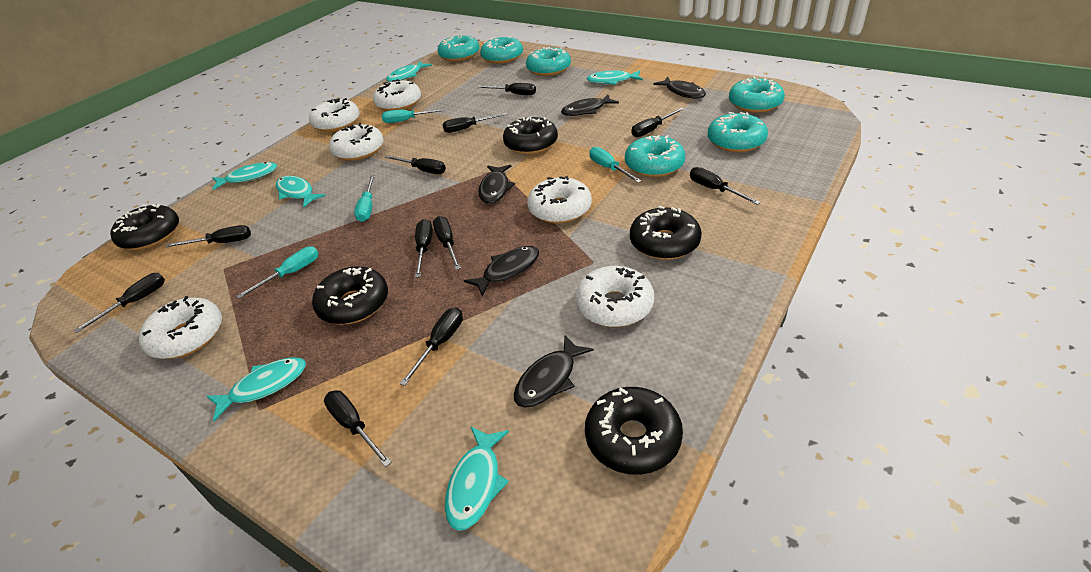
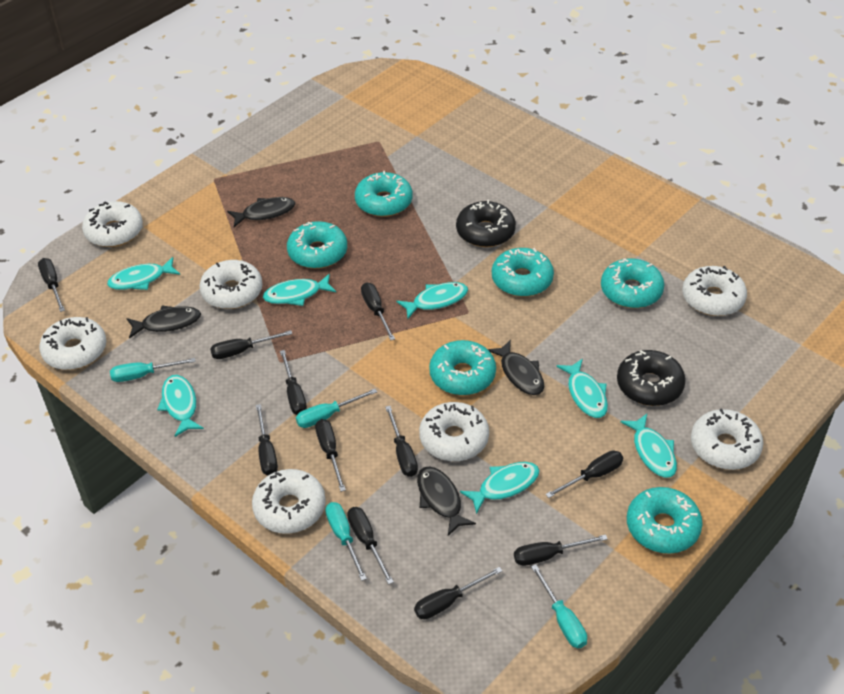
black donut: [110,204,179,250] [312,266,388,325] [503,117,558,154] [585,387,683,475] [630,206,702,260] = 5 -> [456,200,516,247] [617,350,686,406] = 2
black fish: [464,246,539,297] [478,165,515,204] [514,335,594,408] [561,94,619,116] [653,77,706,99] = 5 -> [126,305,201,339] [227,197,295,227] [417,466,476,536] [488,340,544,395] = 4
turquoise fish: [206,357,306,421] [212,162,277,190] [276,176,326,207] [386,61,432,82] [445,426,509,531] [587,70,643,85] = 6 -> [107,257,180,290] [157,375,204,437] [263,274,336,306] [396,282,468,319] [460,462,540,514] [556,359,608,418] [620,414,677,478] = 7
white donut: [139,296,222,359] [309,98,360,132] [329,123,383,161] [373,79,421,111] [527,176,592,224] [575,266,654,327] = 6 -> [39,317,106,370] [82,201,143,247] [199,260,263,309] [252,469,326,534] [419,402,489,461] [682,266,747,316] [691,409,763,470] = 7

